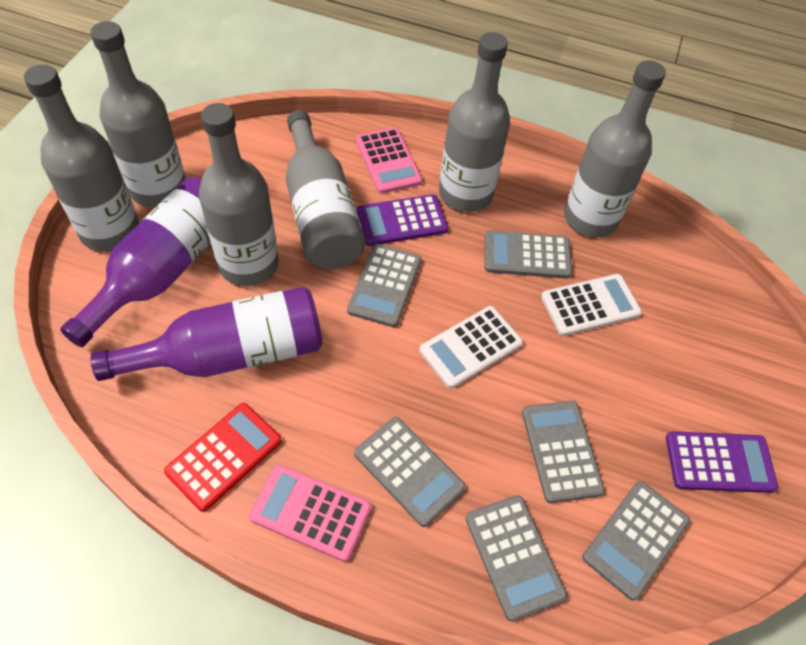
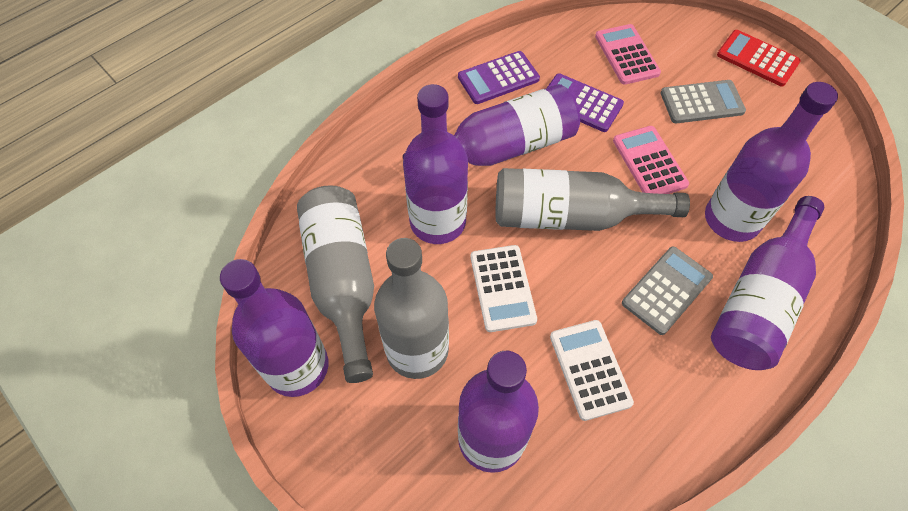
grey bottle: [24,64,139,251] [90,21,186,208] [199,103,279,286] [286,110,365,269] [439,32,510,212] [564,60,666,237] = 6 -> [297,185,374,383] [374,238,449,379] [496,168,690,231] = 3
grey calculator: [347,244,421,327] [354,417,466,527] [465,495,567,621] [485,230,572,279] [522,400,605,503] [582,481,690,601] = 6 -> [622,246,713,335] [660,80,746,123] = 2
purple bottle: [60,177,211,347] [91,287,322,381] = 2 -> [220,259,328,397] [403,84,468,244] [403,84,580,166] [458,351,539,473] [705,82,838,242] [711,196,824,370] = 6

